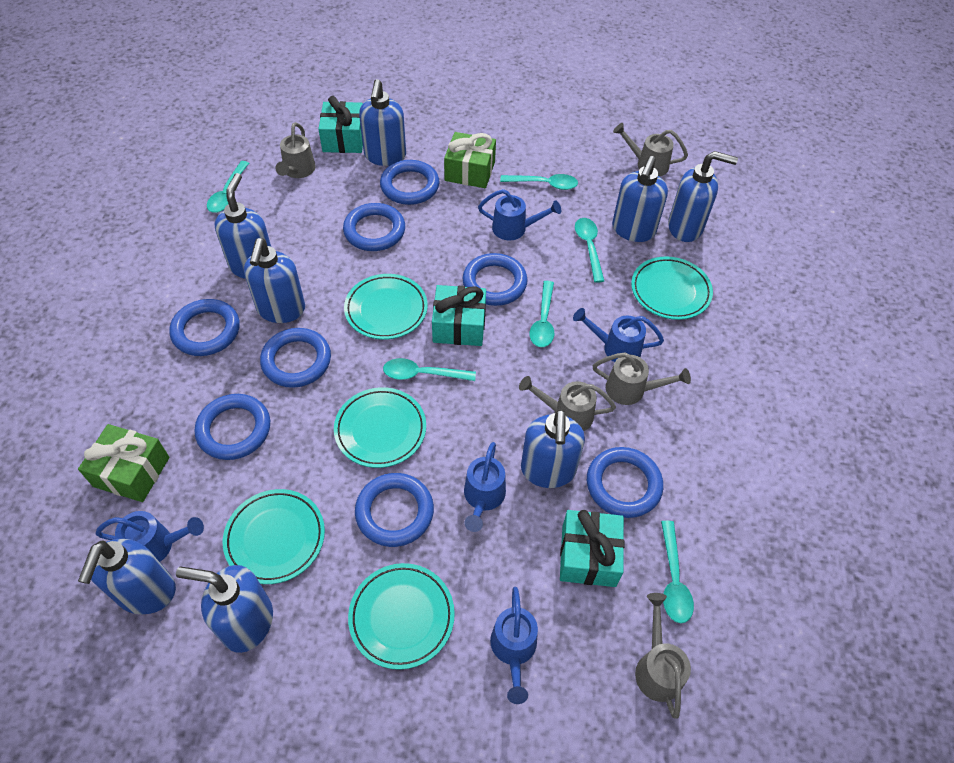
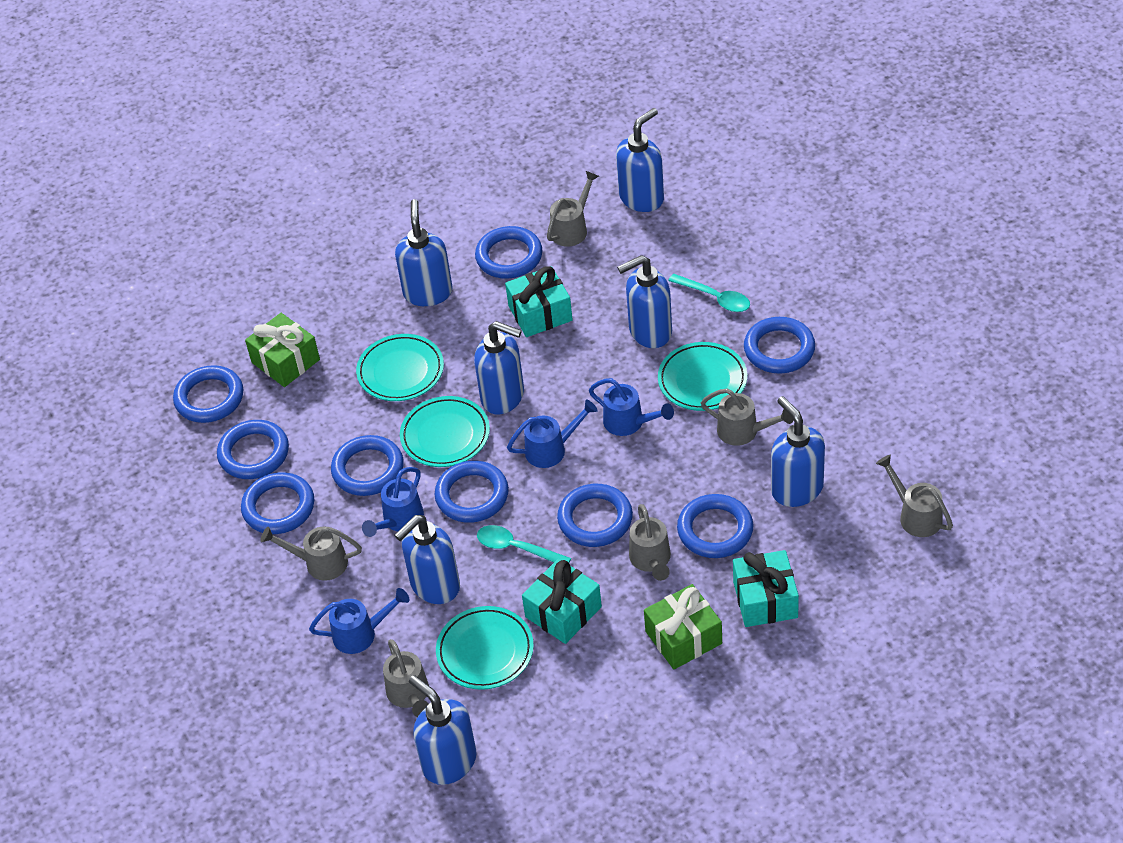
blue ring: [169,299,240,356] [195,394,270,460] [260,328,331,388] [343,203,405,251] [355,473,434,547] [380,160,440,205] [463,253,527,306] [587,447,663,518] = 8 -> [173,365,243,423] [217,420,289,479] [241,472,314,534] [331,435,404,496] [435,461,509,523] [475,226,543,279] [557,484,633,547] [677,494,753,558] [744,317,815,374] = 9
blue soap dispenser: [78,539,176,614] [176,565,273,653] [215,173,271,279] [244,238,305,323] [359,79,406,166] [521,409,585,488] [612,156,668,242] [668,151,738,242] = 8 -> [394,515,460,604] [395,199,453,306] [409,675,477,785] [474,321,524,415] [616,108,664,212] [617,255,672,348] [771,396,825,507] = 7
blue watering can: [96,511,204,562] [464,442,506,532] [478,189,561,241] [490,587,538,704] [573,308,664,362] = 5 -> [309,588,410,654] [362,467,424,537] [507,400,598,468] [589,378,674,436] = 4
grey watering can: [276,122,316,178] [519,376,616,431] [593,353,691,405] [613,123,688,176] [635,593,691,719] = 5 -> [260,527,362,581] [383,639,429,717] [547,171,599,247] [629,504,671,581] [701,389,794,446] [876,455,953,537] = 6
turquoise plate: [223,489,325,584] [334,387,426,468] [344,274,428,340] [348,563,455,670] [631,257,713,320] = 5 -> [356,334,444,401] [400,396,490,467] [436,606,534,690] [658,342,747,411] = 4
turquoise spoon: [207,161,249,213] [383,358,476,381] [500,174,578,190] [530,281,554,347] [575,218,604,283] [661,521,694,623] = 6 -> [477,525,571,563] [668,274,750,312] = 2

